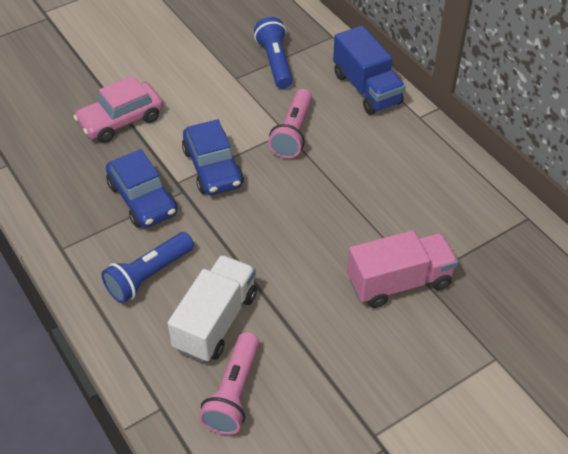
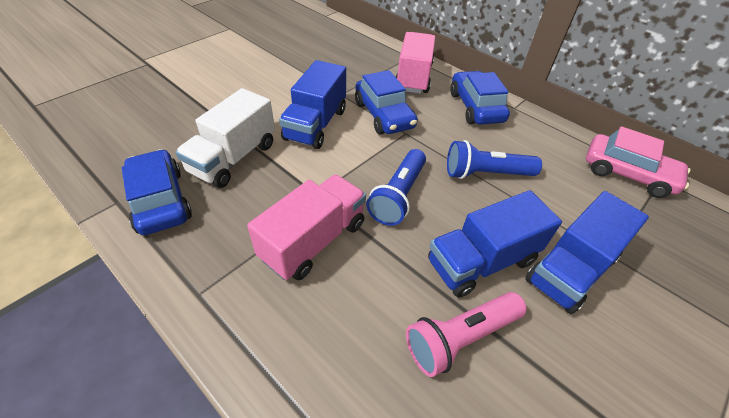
blue car: [106,149,177,228] [182,119,244,195] = 2 -> [122,149,192,235] [355,70,418,135] [451,71,510,125] = 3
blue truck: [333,25,405,115] = 1 -> [279,60,346,149] [428,190,562,298] [525,191,649,314] = 3
pink flashlight: [199,332,260,435] [268,89,312,158] = 2 -> [406,292,526,377] = 1
pink truck: [347,230,458,308] = 1 -> [247,174,366,280] [396,32,436,94] = 2

